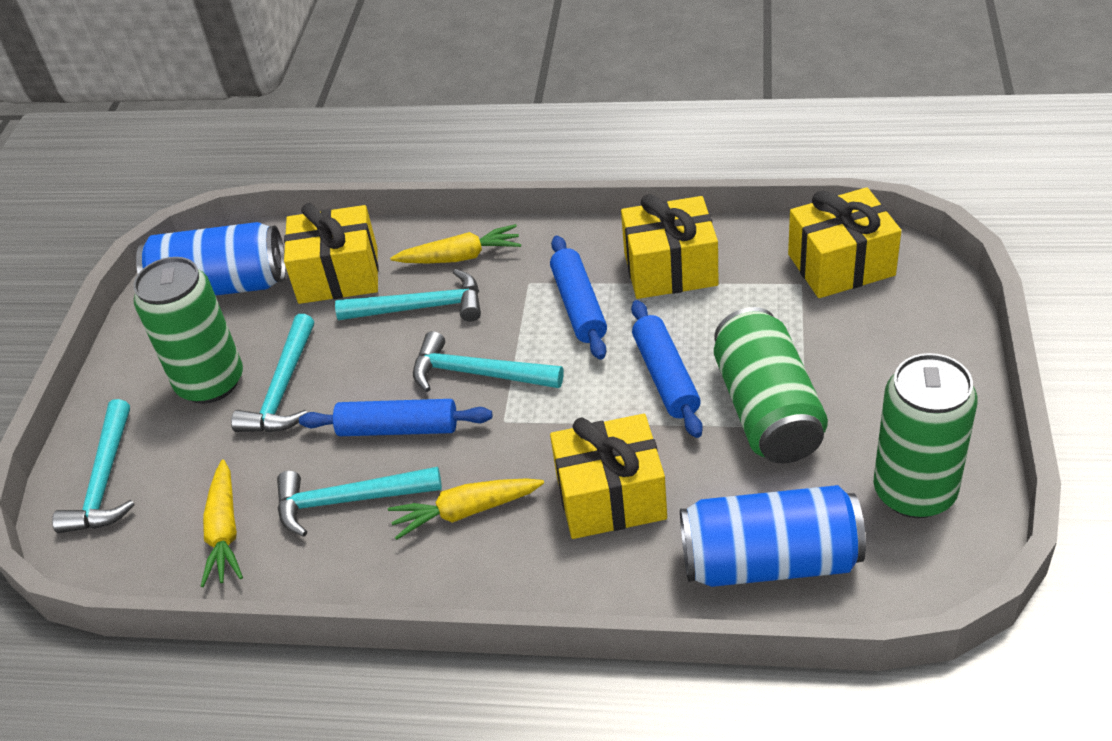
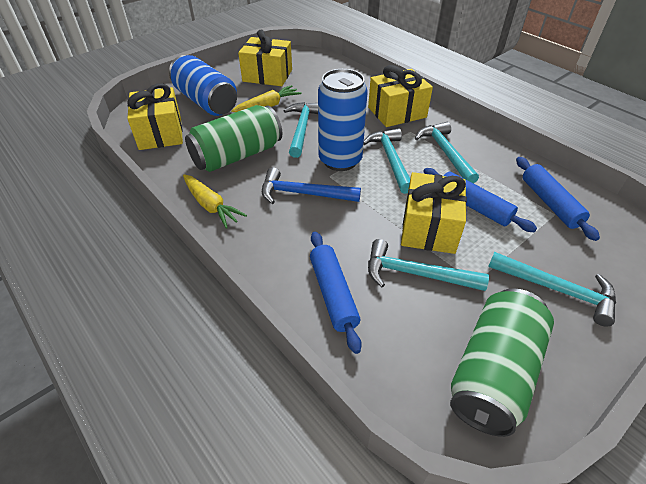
blue hammer: none = 0 -> [262,167,361,204] = 1
green can: [134,257,243,404] [714,307,828,463] [874,353,977,518] = 3 -> [185,105,282,172] [450,288,554,437] = 2
yellow carrot: [201,459,243,587] [388,478,544,540] [390,224,521,263] = 3 -> [183,174,247,229] [231,85,302,112] = 2

